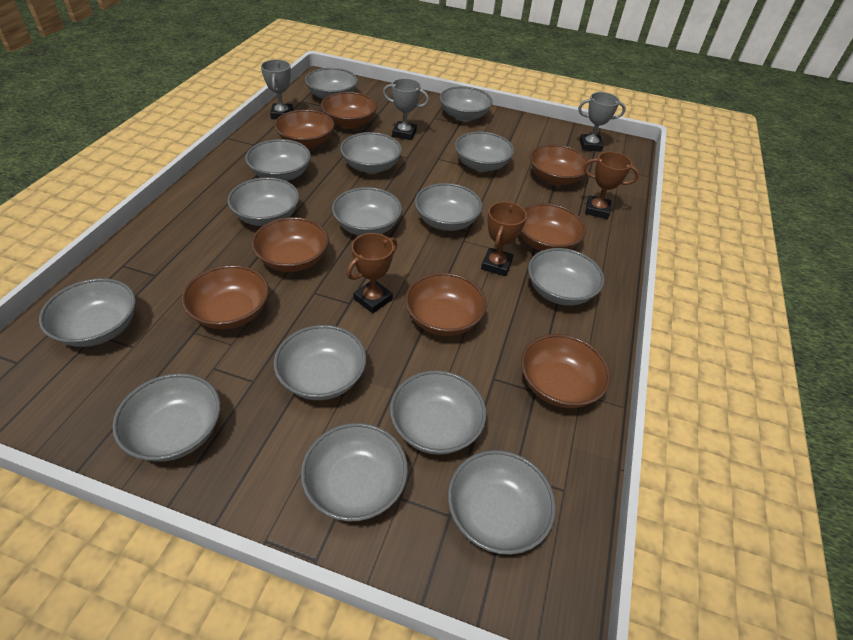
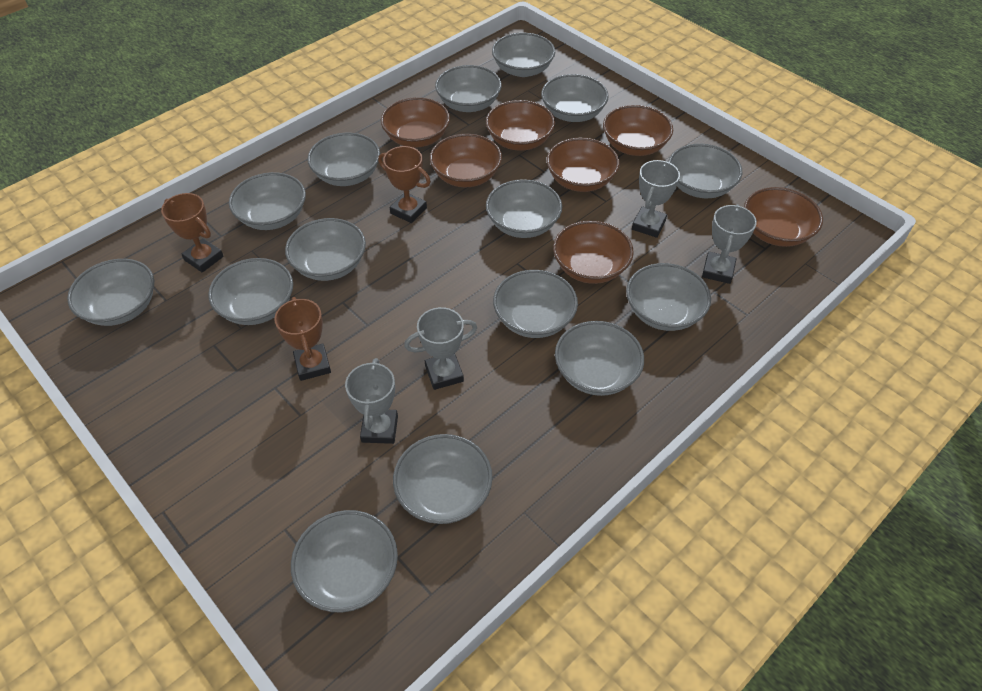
brown bowl: [181,265,269,329] [251,217,329,272] [274,110,334,149] [321,92,377,129] [405,273,487,336] [520,203,586,251] [521,334,611,408] [530,144,590,185] = 8 -> [381,97,450,148] [430,134,502,187] [486,100,555,151] [547,138,620,192] [553,221,634,284] [603,105,673,156] [744,187,823,247] = 7
grey trophy: [261,60,293,119] [383,78,429,140] [578,92,626,152] = 3 -> [345,358,398,444] [404,307,477,390] [632,160,680,238] [702,204,757,284] = 4

